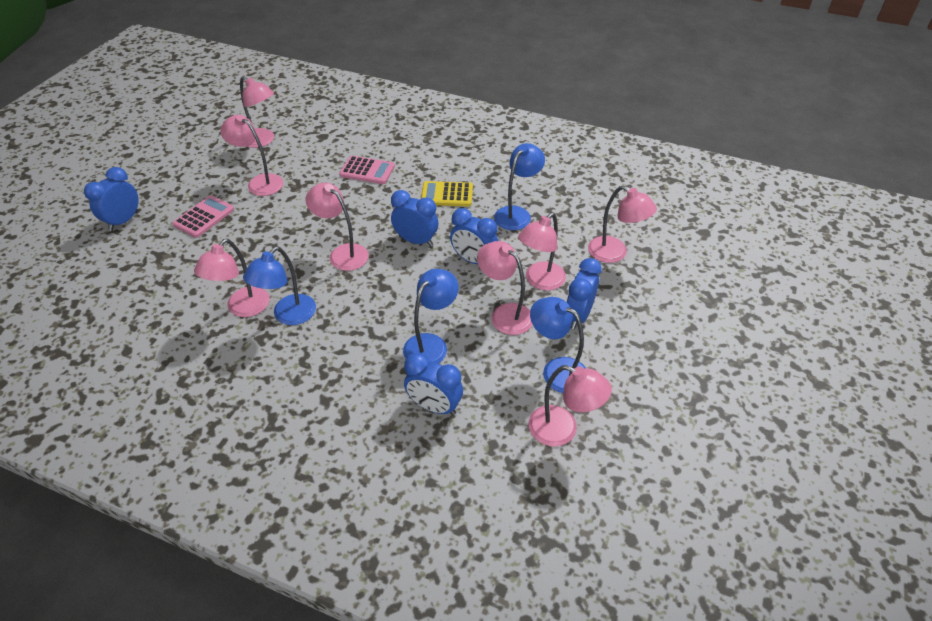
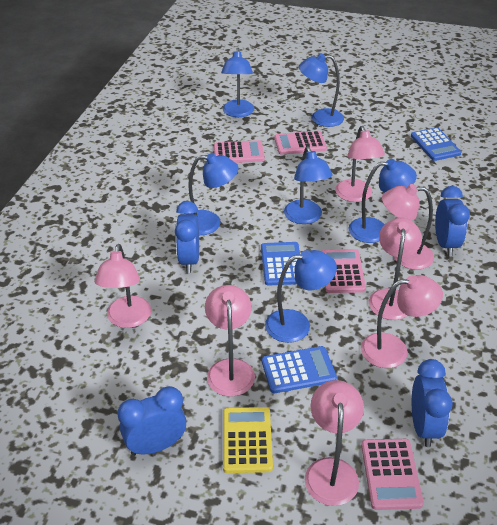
blue calculator: none = 0 -> [261,242,300,286] [262,346,337,393] [411,127,461,161] = 3
blue clock: [84,167,139,231] [391,190,439,247] [404,353,463,415] [450,208,498,264] [566,258,602,329] = 5 -> [117,386,186,456] [175,201,199,273] [412,359,453,447] [435,186,470,256] = 4
blue lamp: [243,246,316,325] [403,269,459,364] [494,143,545,230] [530,297,586,393] = 4 -> [188,153,239,235] [221,48,254,117] [265,250,337,343] [284,146,333,224] [299,53,344,127] [349,159,417,243] = 6
pink calculator: [173,196,234,238] [339,156,395,184] = 2 -> [214,140,265,163] [274,131,327,155] [322,249,366,293] [361,439,424,510] = 4
pink lamp: [194,239,270,317] [220,115,283,196] [240,76,274,148] [306,183,369,271] [477,241,533,335] [518,213,566,290] [529,365,612,447] [588,186,657,263] = 8 -> [94,244,151,328] [205,285,255,397] [305,380,364,506] [335,126,385,202] [361,275,443,368] [369,218,422,320] [382,184,434,270] = 7

